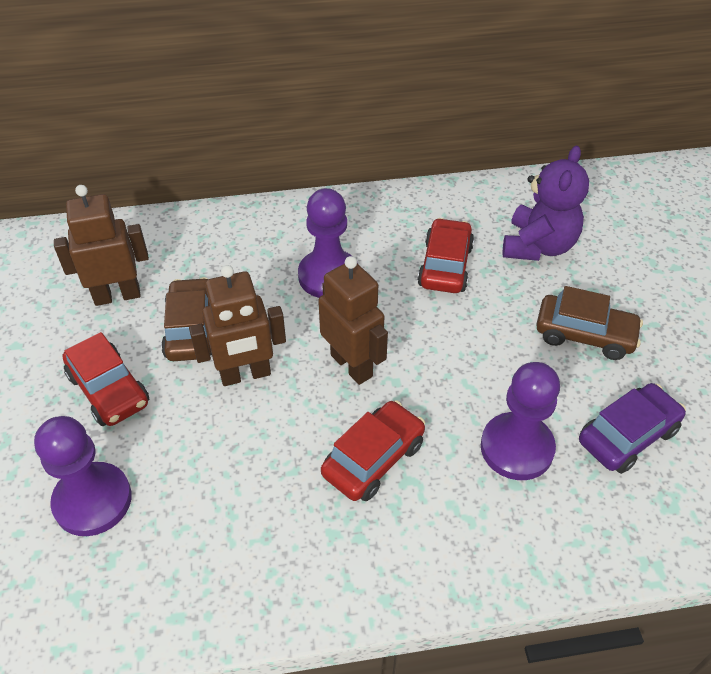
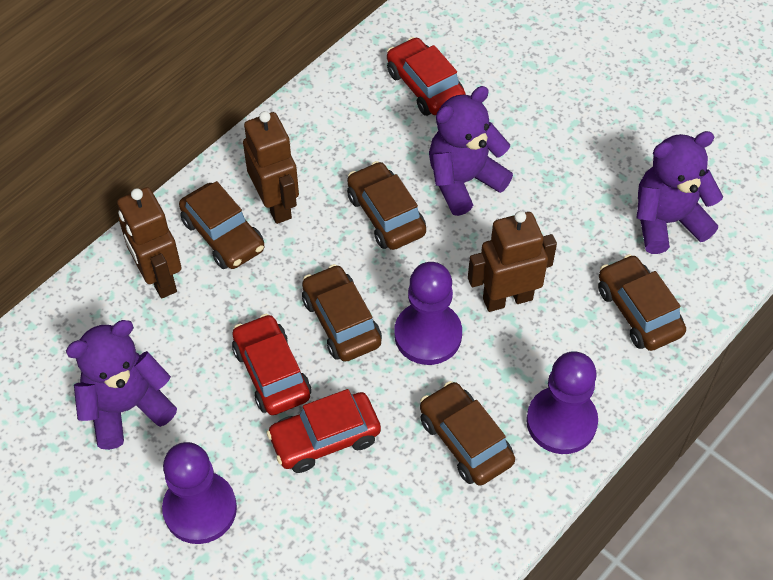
brown car: [161,277,212,361] [536,286,643,360] = 2 -> [179,181,264,269] [302,264,382,362] [347,161,426,250] [420,381,515,486] [598,254,686,351] = 5
purple car: [579,383,686,474] = 1 -> none = 0
purple teddy bear: [503,146,589,261] = 1 -> [66,320,177,450] [429,86,513,216] [636,131,723,254] = 3

